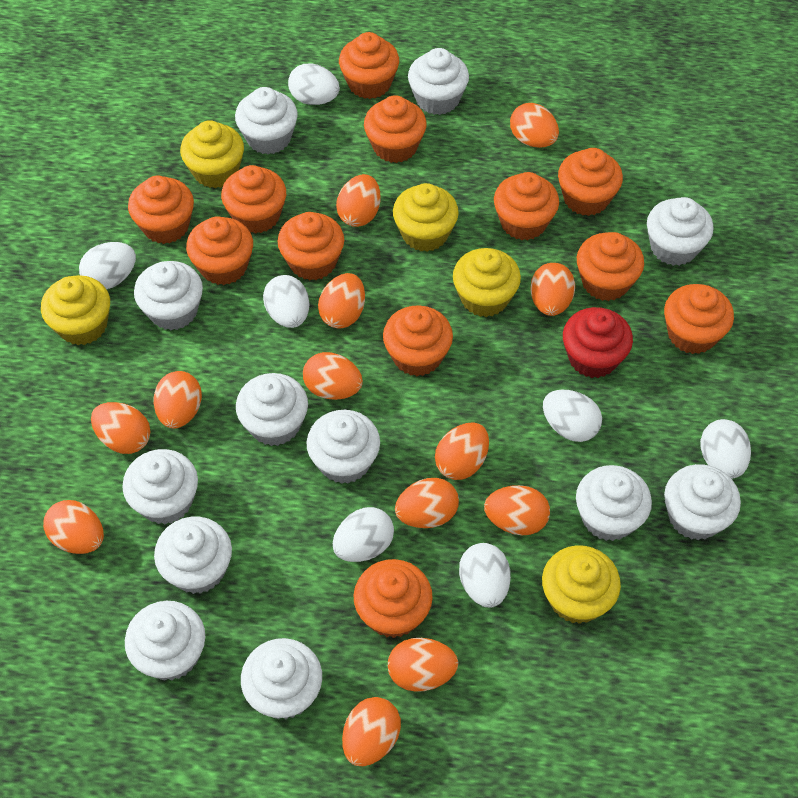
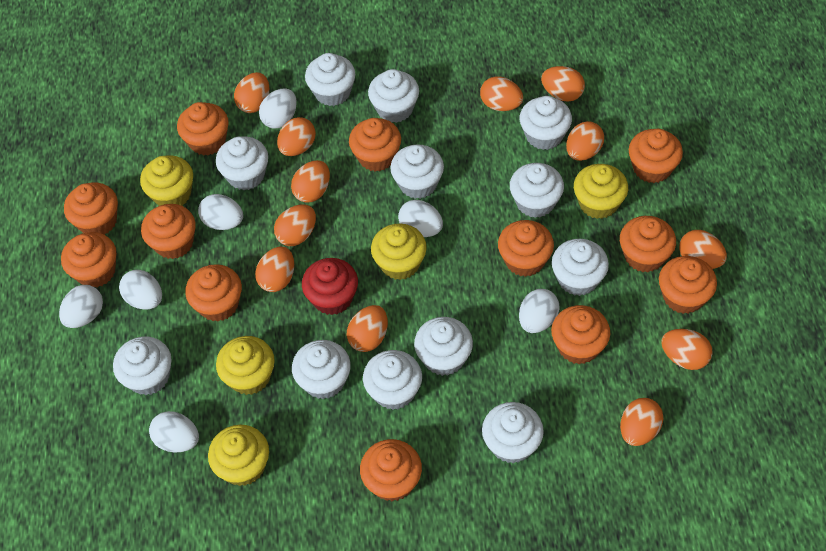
orange egg: [43,500,104,554] [91,402,150,454] [153,371,202,429] [303,352,363,400] [318,273,365,329] [336,174,381,227] [342,697,401,766] [388,638,458,692] [395,478,459,528] [435,422,489,480] [484,485,550,535] [510,103,559,148] [530,263,575,316] = 13 -> [234,72,269,113] [255,247,294,292] [274,205,316,246] [277,117,316,156] [291,160,330,203] [347,305,388,352] [480,76,523,111] [541,66,585,102] [566,121,604,161] [620,398,663,446] [661,329,712,370] [679,230,727,269] = 12

